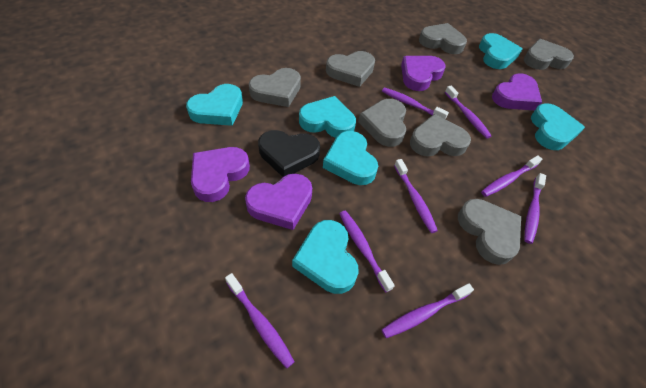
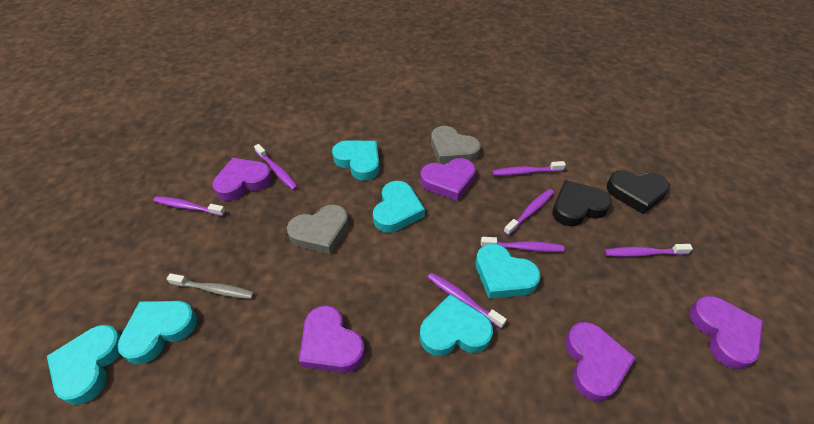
black heart: [258,130,320,177] = 1 -> [552,180,612,226] [607,171,670,214] = 2
grey heart: [249,68,301,107] [326,51,375,87] [358,99,406,147] [410,114,471,156] [419,23,467,54] [458,199,521,265] [524,39,574,70] = 7 -> [287,204,349,254] [431,126,481,164] = 2
grey toothbrush: none = 0 -> [167,273,254,299] = 1
purple heart: [191,147,250,202] [245,174,312,230] [401,56,446,91] [492,74,542,110] = 4 -> [213,158,272,201] [299,305,365,373] [420,158,476,201] [565,322,636,401] [689,296,763,369] = 5
purple toothbrush: [225,273,295,369] [339,210,395,292] [381,283,474,338] [382,87,449,119] [394,159,438,233] [445,86,491,139] [481,155,543,197] [524,173,546,244] = 8 -> [153,196,226,216] [254,144,298,190] [427,273,507,328] [481,237,564,252] [492,161,566,176] [503,189,554,236] [605,244,693,257] = 7

